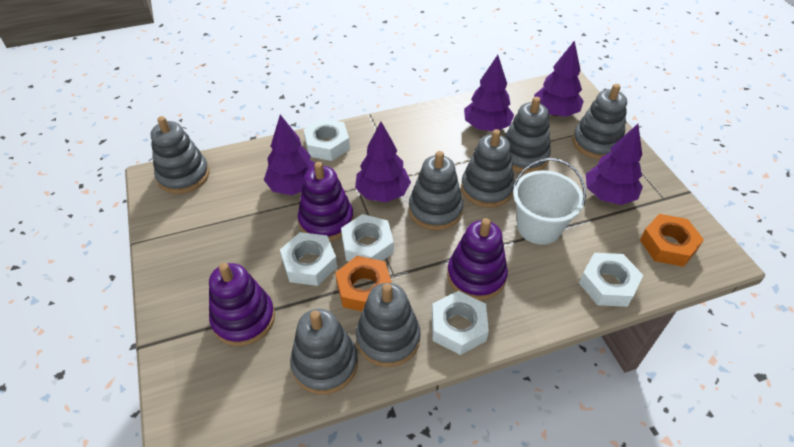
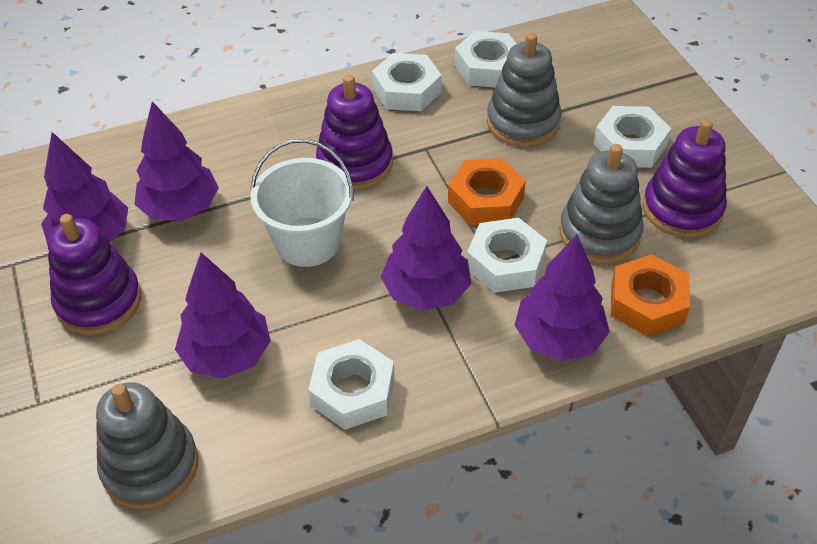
grey stacking toy: [151,116,210,194] [290,309,358,394] [356,283,421,367] [409,151,463,230] [461,129,515,208] [505,97,551,173] [572,84,627,159] = 7 -> [96,383,198,509] [487,33,562,147] [559,144,643,263] = 3

